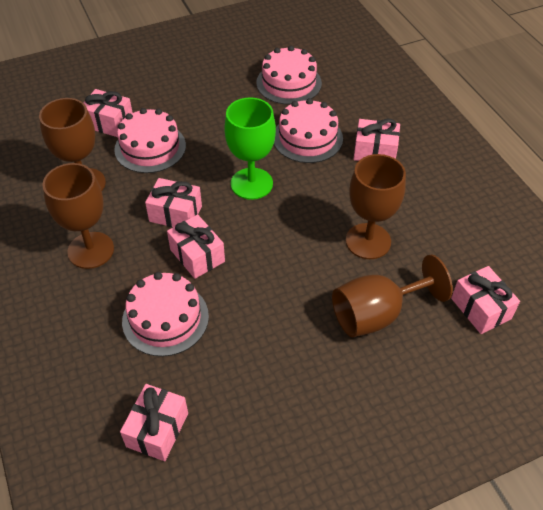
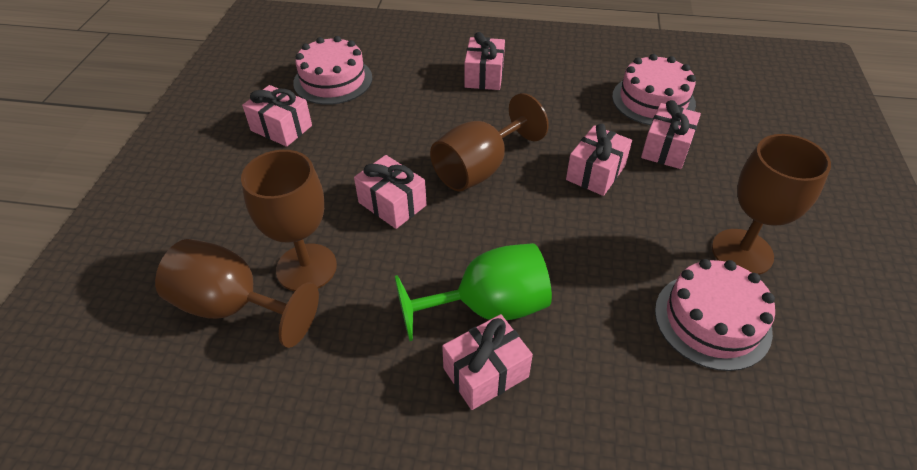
pink cake: [114,108,186,173] [122,272,209,357] [256,46,322,105] [274,98,343,163] = 4 -> [293,36,373,105] [612,54,696,125] [655,259,775,371] = 3

